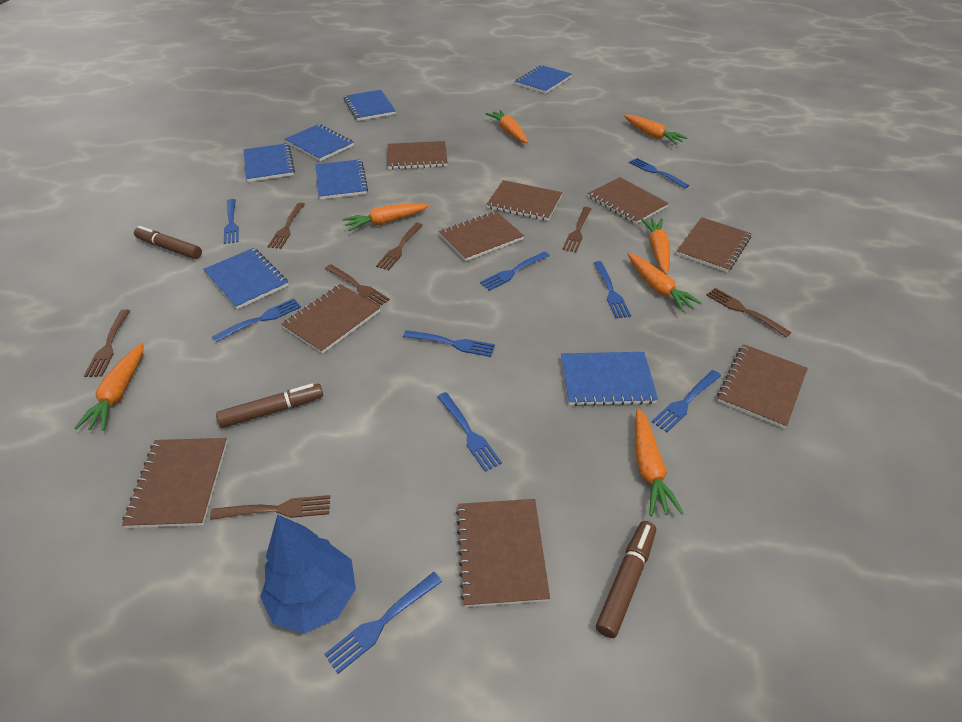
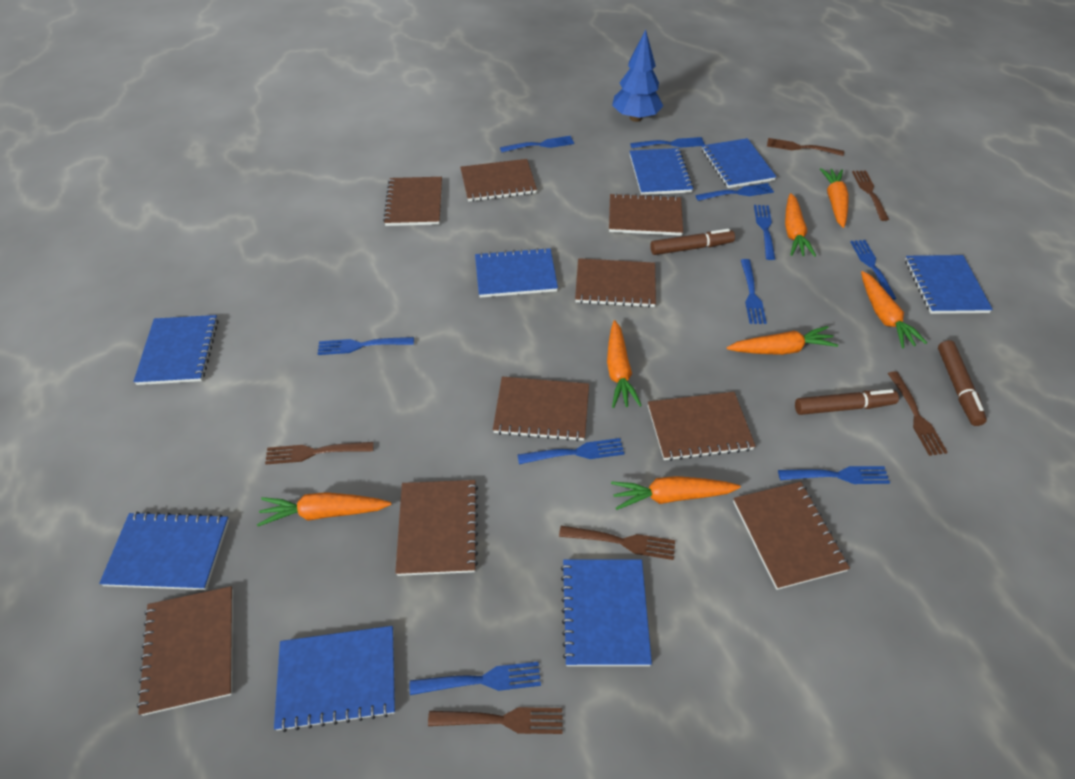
blue fork: [212,298,301,342] [224,199,239,244] [324,572,442,674] [403,330,495,357] [437,392,502,472] [480,251,550,291] [594,261,631,318] [629,158,689,189] [652,370,721,432] = 9 -> [318,337,414,355] [410,662,541,695] [500,136,574,152] [517,438,625,464] [630,137,705,148] [695,183,774,201] [741,259,767,324] [754,205,775,260] [778,466,890,484] [850,240,896,300] = 10
blue notebook: [203,248,288,309] [243,143,295,182] [285,124,354,161] [316,159,368,200] [344,90,396,121] [515,65,572,94] [561,352,658,406] = 7 -> [99,512,229,590] [133,315,219,385] [274,626,395,732] [475,247,558,298] [561,559,652,666] [630,148,694,195] [702,138,777,188] [905,255,993,314] = 8
brown fork: [84,309,130,377] [210,495,330,520] [268,203,305,249] [325,264,390,307] [376,223,423,270] [562,207,591,252] [706,288,791,337] = 7 -> [265,442,374,464] [428,707,562,734] [559,526,675,560] [767,138,844,156] [852,171,889,221] [888,371,948,456] = 6

